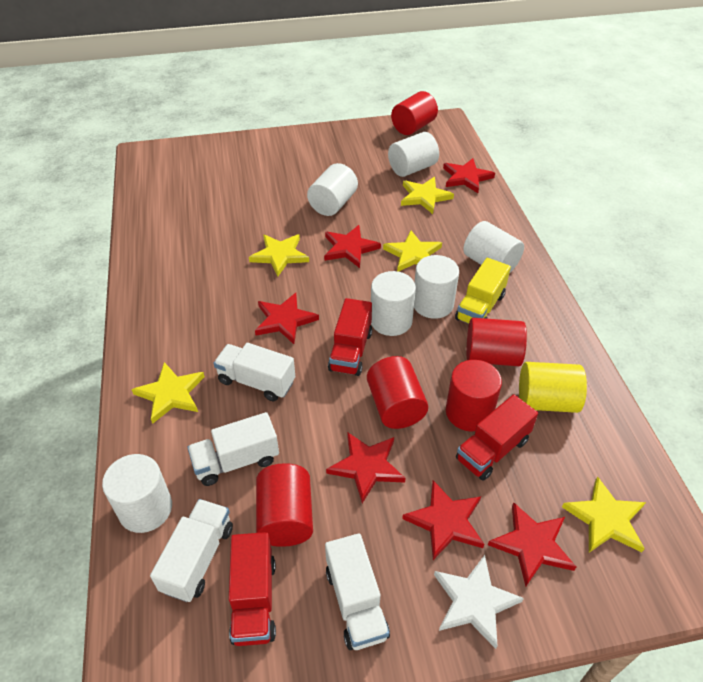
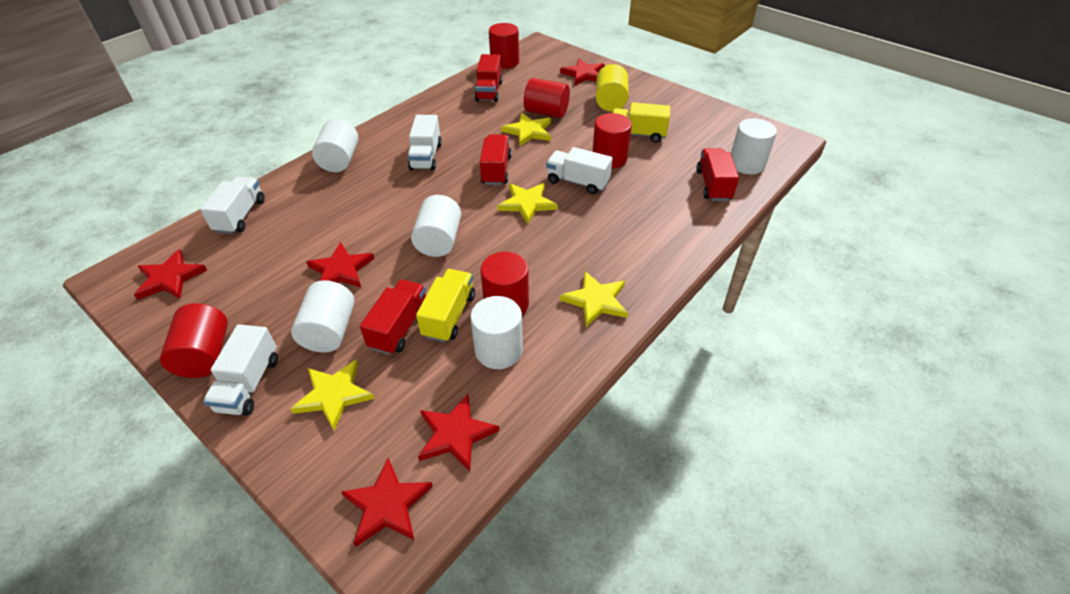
red star: [255,293,319,344] [324,225,381,268] [326,432,406,503] [402,480,484,560] [443,158,495,193] [488,502,576,586] = 6 -> [134,249,207,300] [306,242,375,288] [341,458,433,547] [418,394,499,471] [560,58,605,85] = 5
red truck: [229,532,276,646] [328,298,372,376] [456,394,538,481] = 3 -> [360,279,426,355] [475,54,503,102] [480,134,512,185] [697,148,739,201] = 4
white cylinder: [102,454,172,533] [307,163,358,216] [371,271,416,336] [388,132,439,177] [414,255,459,319] [463,221,524,272] = 6 -> [291,280,355,352] [312,119,358,172] [411,195,461,257] [470,296,523,369] [731,118,777,174] = 5
white star: [434,555,524,649] = 1 -> none = 0
yellow star: [131,362,205,424] [249,234,309,276] [383,230,442,272] [401,177,454,214] [562,476,646,553] = 5 -> [290,360,375,430] [497,183,557,224] [501,113,551,146] [560,271,628,327] = 4
yellow truck: [455,258,511,324] = 1 -> [416,269,475,343] [612,102,670,143] = 2

